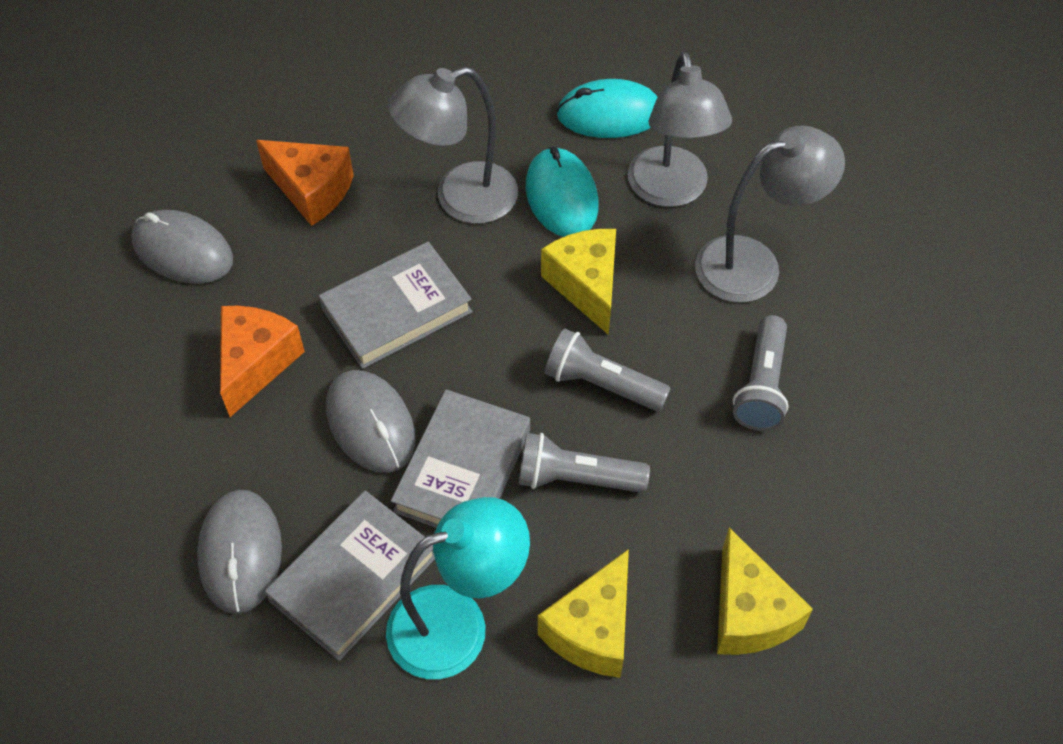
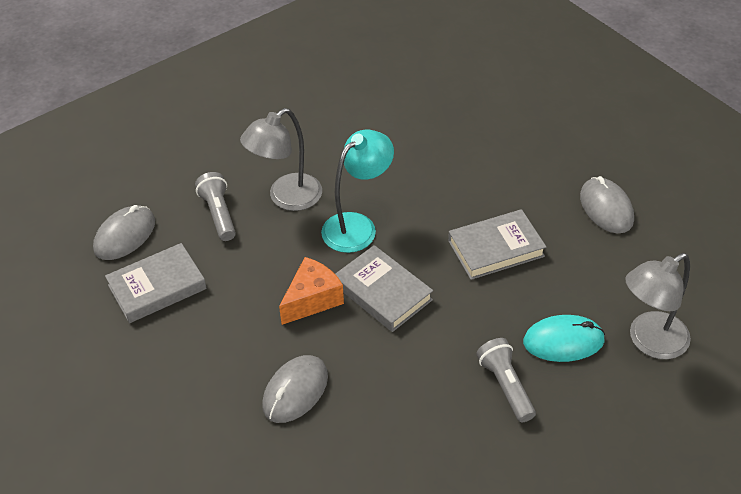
grey flashlight: [518,433,650,493] [544,328,671,411] [733,315,789,431] = 3 -> [195,172,236,241] [476,338,536,422] = 2
grey lamp: [388,67,518,224] [628,52,732,207] [695,126,845,303] = 3 -> [240,108,322,211] [625,253,691,359] = 2
orange cheese: [220,306,305,417] [256,140,354,226] = 2 -> [279,257,344,325] = 1
turquoise mouse: [526,147,599,237] [556,79,658,138] = 2 -> [523,315,605,362] = 1
yellow cheese: [538,549,629,678] [541,229,616,335] [717,528,813,655] = 3 -> none = 0

